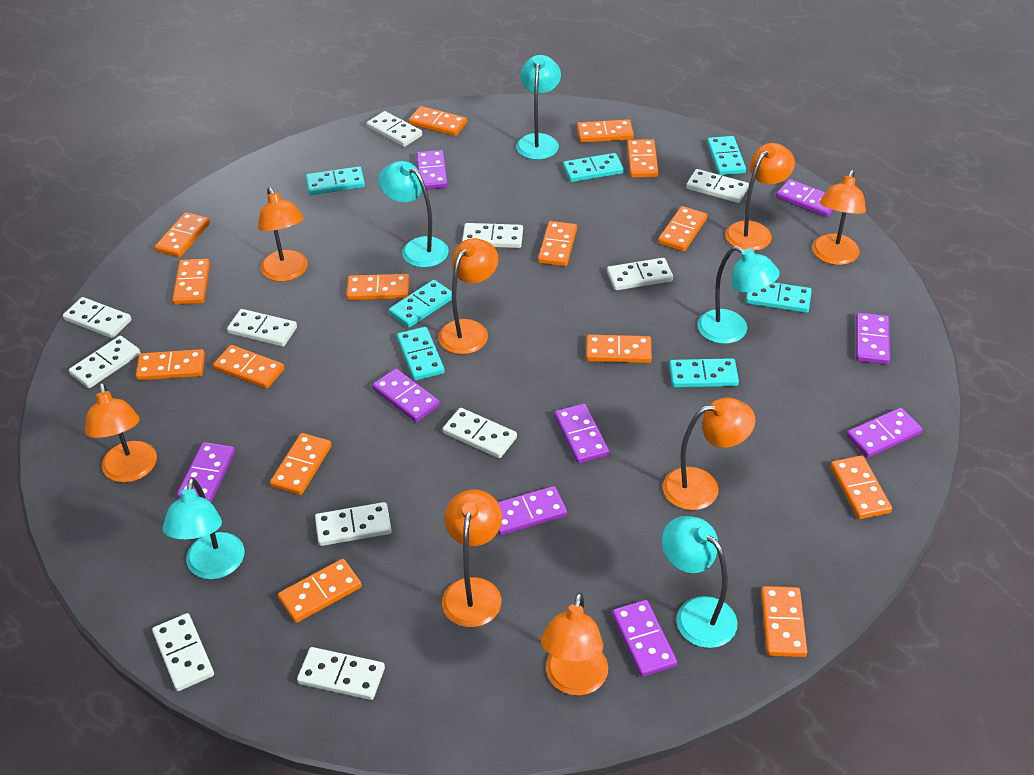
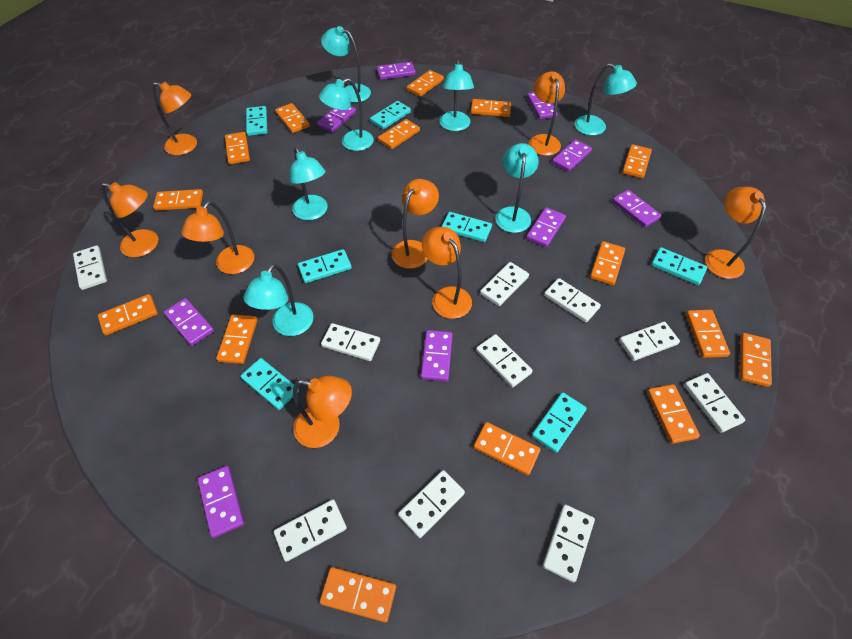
turquoise lamp: [163,478,244,579] [379,161,449,268] [516,55,561,160] [662,516,738,648] [698,246,780,344] = 5 -> [243,264,314,336] [290,147,328,220] [319,78,374,151] [321,26,371,102] [440,60,474,131] [495,143,539,233] [574,63,637,135] = 7
white domino: [63,297,132,338] [69,336,141,388] [152,613,214,691] [227,309,297,347] [297,647,385,700] [315,502,392,546] [367,111,422,147] [443,408,517,458] [462,223,523,248] [607,258,673,291] [686,169,749,203] = 11 -> [73,246,107,290] [274,500,347,562] [321,323,380,361] [398,470,465,538] [476,334,533,387] [480,262,529,306] [543,505,595,582] [544,278,601,323] [619,322,680,361] [684,373,745,433] = 10

